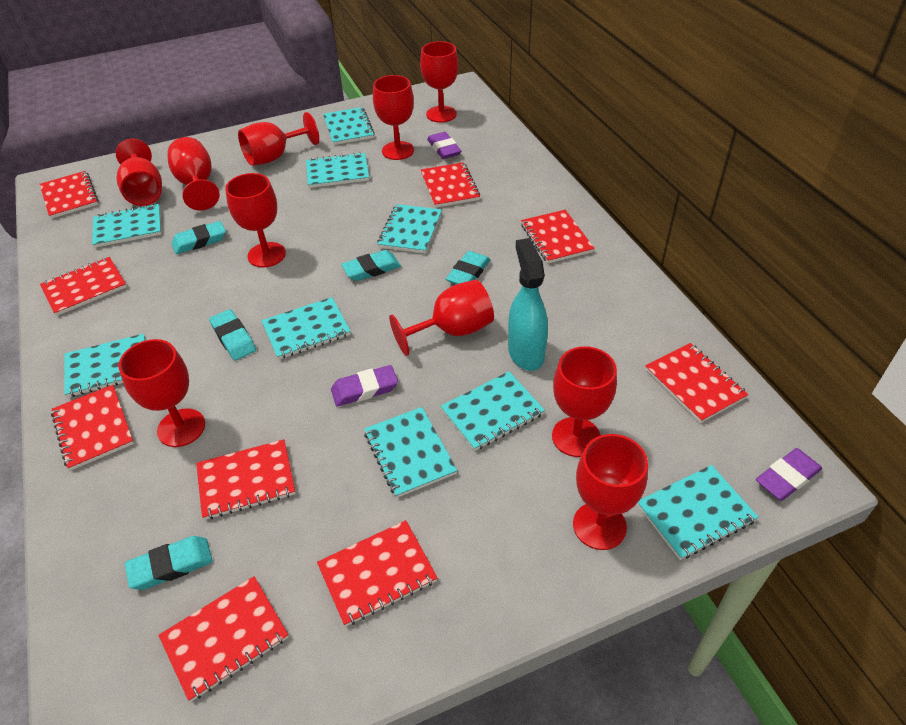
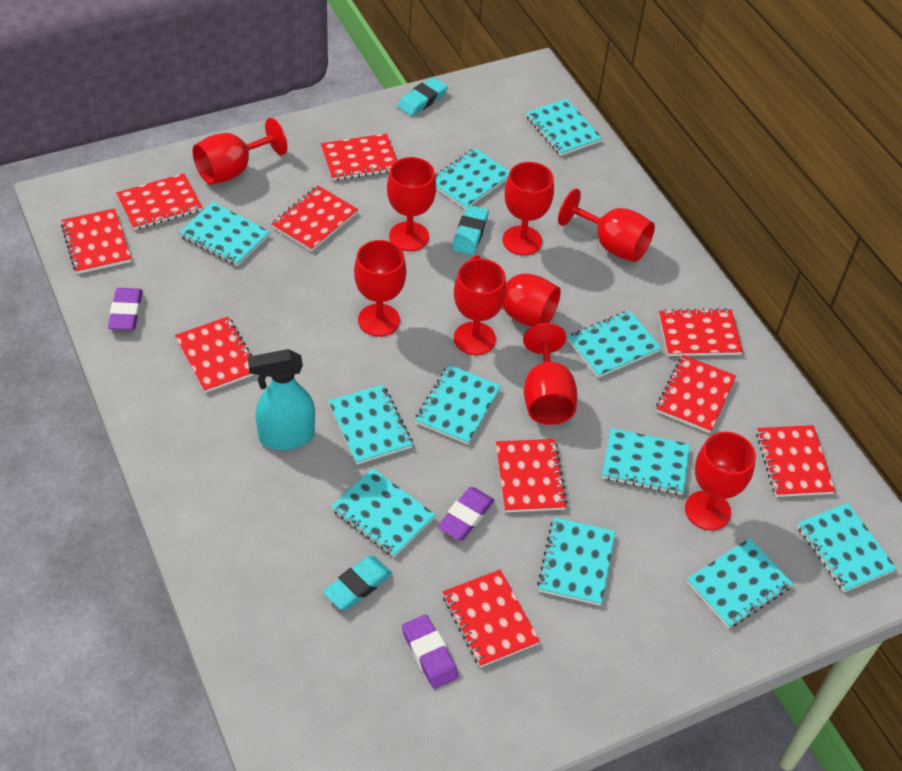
red goblet: [116,139,162,206] [119,339,205,447] [167,137,220,210] [225,173,286,267] [238,112,319,166] [373,75,414,160] [389,280,494,356] [420,41,458,123] [552,346,617,457] [573,434,648,550] = 10 -> [193,118,287,185] [354,240,406,337] [387,157,436,251] [454,259,506,355] [469,255,561,327] [503,162,554,255] [523,323,577,425] [558,188,655,262] [685,432,756,530] = 9
red notebook: [40,171,98,219] [40,257,127,316] [51,385,134,471] [158,576,288,702] [196,439,296,520] [317,520,438,627] [421,162,480,208] [521,210,595,263] [645,343,748,423] = 9 -> [61,208,131,274] [116,173,202,230] [175,317,256,393] [271,186,358,252] [321,133,397,181] [442,569,540,667] [496,439,567,512] [656,355,736,433] [659,308,743,356] [756,425,835,497] = 10
turquoise eraser: [125,536,213,590] [171,221,226,254] [209,309,256,360] [341,250,401,281] [446,251,490,284] = 5 -> [323,556,392,610] [397,77,448,116] [452,205,489,255] = 3
turquoise notebook: [64,334,146,397] [92,204,161,248] [261,297,351,360] [306,152,369,188] [323,107,375,145] [364,407,457,498] [377,204,442,253] [440,371,545,451] [637,465,758,560] = 9 -> [179,202,270,266] [328,385,413,465] [331,468,436,557] [415,365,501,445] [435,148,510,209] [526,98,602,156] [537,517,615,606] [567,310,661,378] [602,428,690,495] [687,538,793,628] [797,503,897,592] = 11

